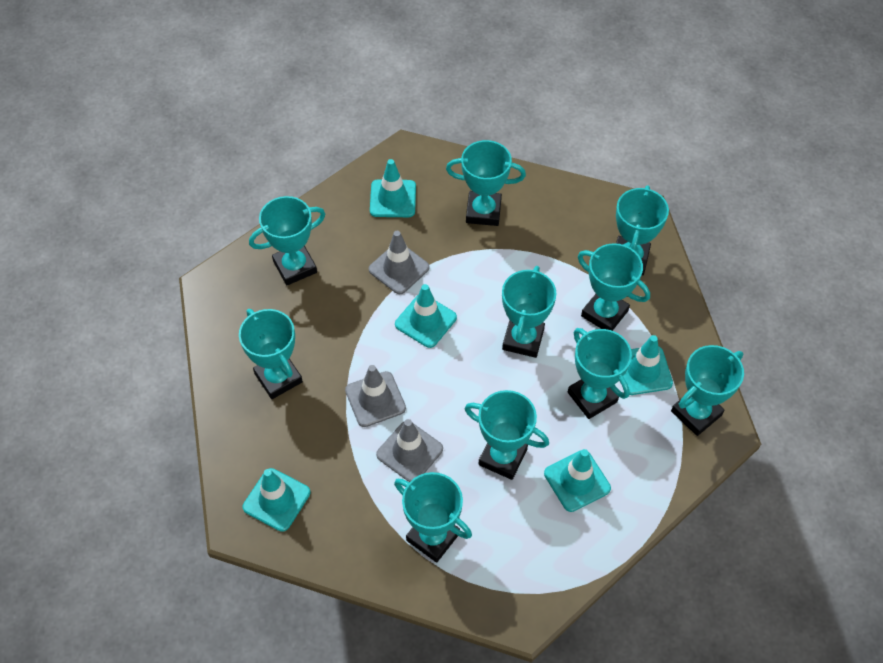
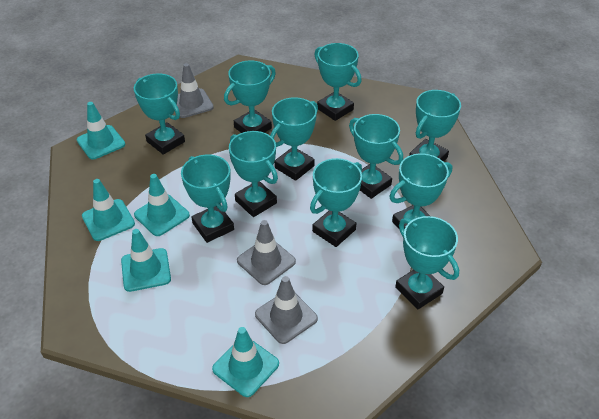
turquoise trophy: [239,309,303,399] [249,196,325,285] [394,472,472,563] [446,140,526,226] [465,390,549,480] [502,266,556,358] [568,328,632,419] [578,243,650,331] [616,185,669,276] [671,345,744,436] = 10 -> [134,74,185,155] [181,154,234,243] [224,60,276,133] [229,131,278,217] [270,97,318,181] [310,158,362,247] [314,43,361,121] [349,114,403,199] [389,153,452,230] [395,216,459,309] [409,90,461,162] = 11

